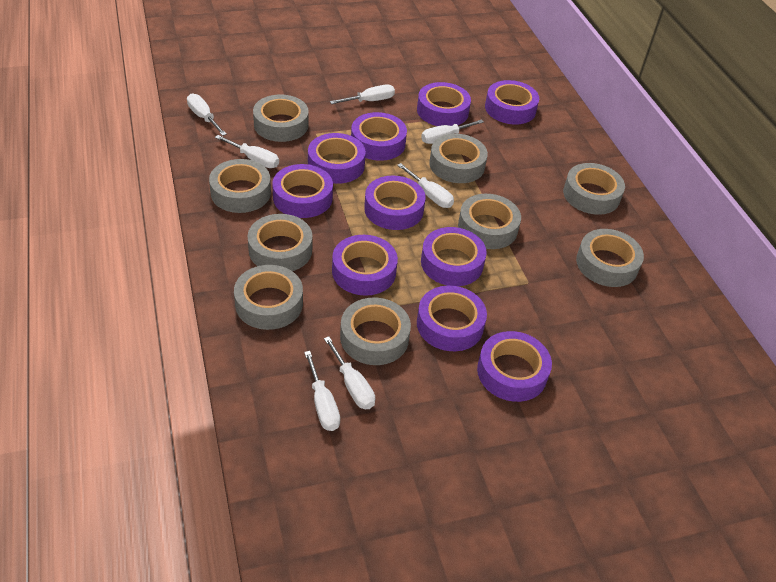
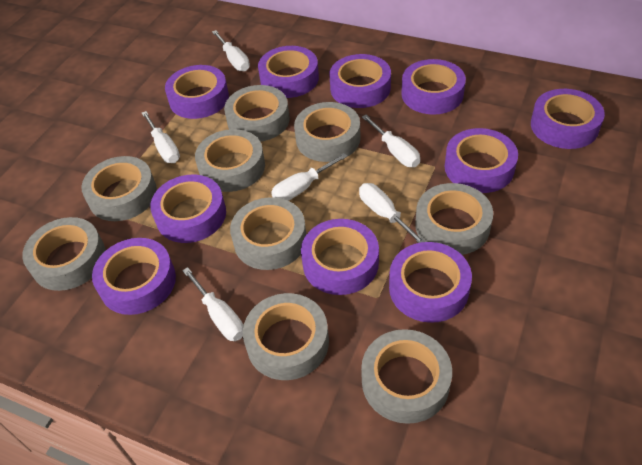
white screwdriver: [187,94,227,136] [215,135,279,168] [304,351,340,431] [324,336,375,409] [330,84,395,104] [397,163,454,208] [421,119,484,144] = 7 -> [142,111,180,163] [182,267,244,341] [212,30,250,71] [271,153,348,201] [359,183,426,243] [362,115,420,167] = 6

